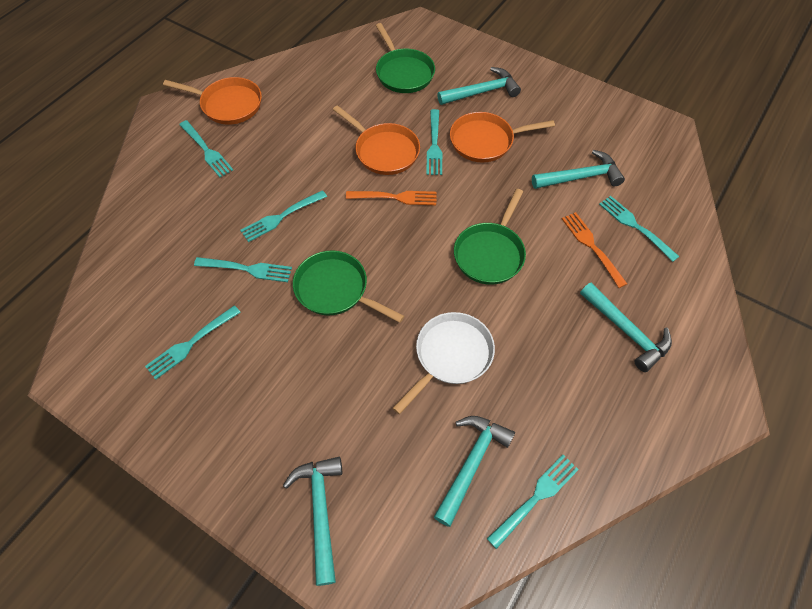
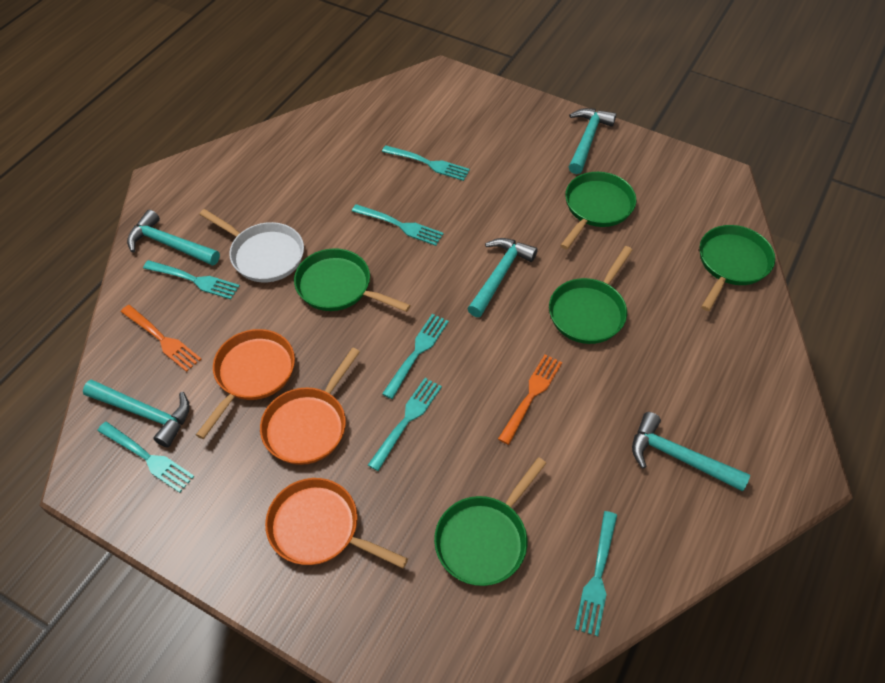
green pan: [293,251,404,323] [376,23,435,93] [454,189,526,285] = 3 -> [294,248,411,312] [434,457,546,586] [549,246,632,344] [560,172,636,250] [700,225,775,311] = 5

